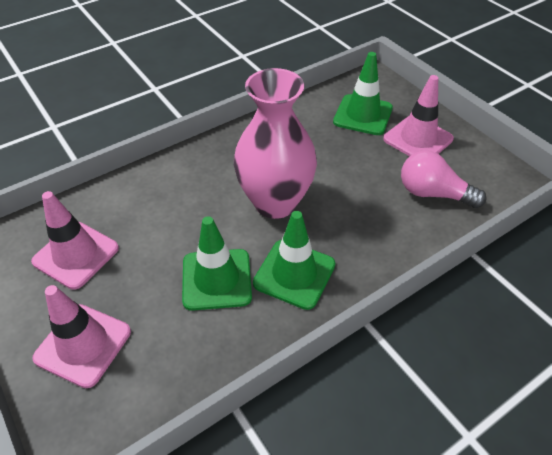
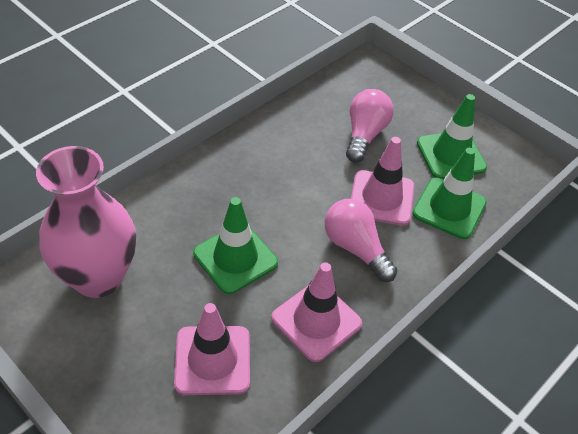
pink light bulb: [401,150,486,208] = 1 -> [325,199,397,282] [346,89,394,163] = 2

